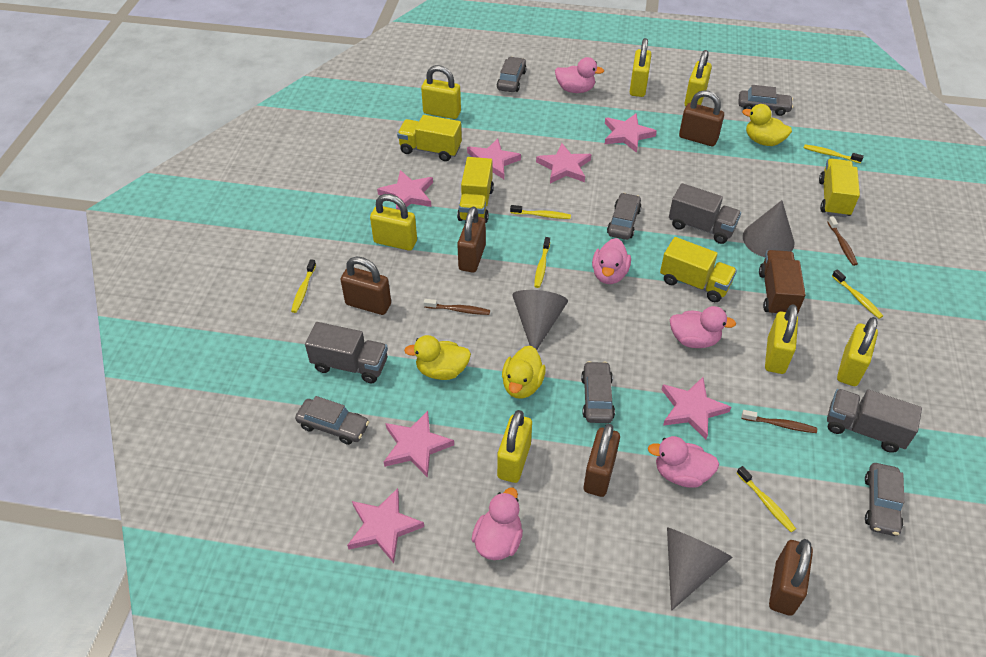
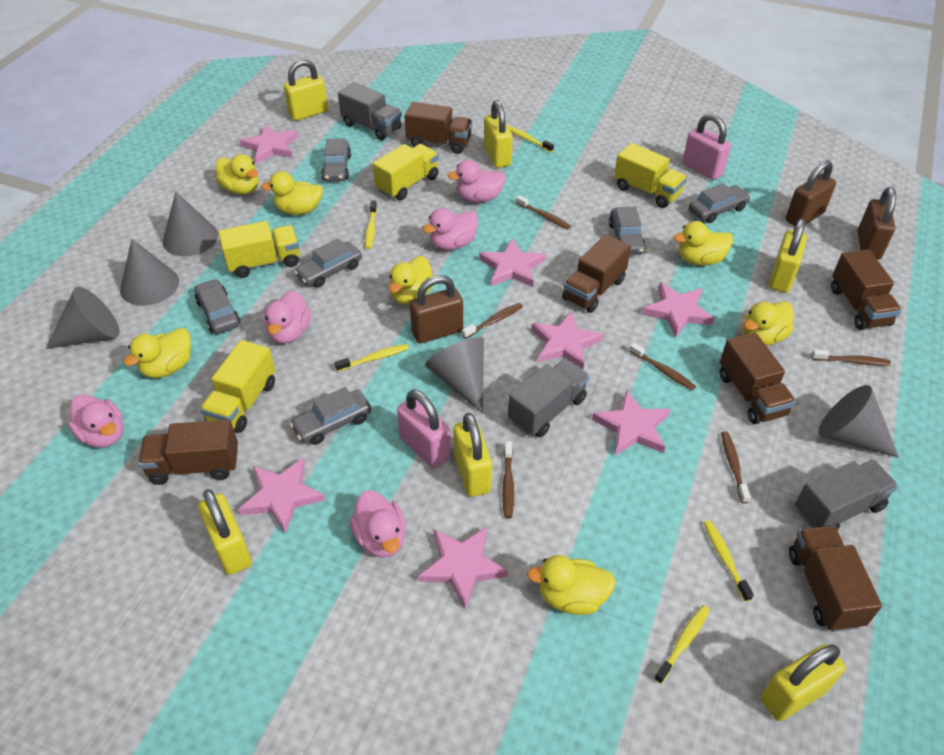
brown padlock: [340,257,391,315] [457,207,486,273] [584,424,620,497] [679,90,724,146] [769,539,813,616] = 5 -> [410,275,463,343] [786,160,836,226] [858,187,896,260] = 3
brown toothbrush: [424,299,490,315] [741,410,817,433] [827,216,858,266] = 3 -> [462,303,523,339] [502,441,514,518] [516,195,571,229] [629,343,696,390] [721,432,751,503] [812,349,891,366] = 6
brown truck: [759,250,806,316] = 1 -> [138,419,238,485] [405,102,472,154] [562,234,631,313] [720,333,796,424] [789,525,882,632] [831,249,902,330] = 6
grey cone: [512,290,568,350] [667,527,732,611] [743,200,795,257] = 3 -> [46,287,120,349] [120,239,179,306] [163,192,218,257] [425,337,484,413] [819,385,899,458] = 5
pink padlock: none = 0 -> [397,389,451,468] [683,113,731,180] = 2
yellow duck: [404,335,471,380] [502,346,546,399] [742,104,792,146] = 3 -> [124,328,191,378] [216,154,259,194] [261,171,323,215] [389,256,433,304] [527,555,616,615] [673,221,733,266] [742,301,794,346] = 7
yellow padlock: [370,194,417,251] [421,65,461,119] [497,410,532,483] [630,38,651,97] [685,50,712,106] [765,304,798,374] [837,317,878,386] = 7 -> [198,489,252,575] [283,59,328,121] [453,413,492,497] [484,100,512,168] [760,644,846,721] [769,218,807,292] = 6
yellow toothbrush: [291,259,316,313] [510,205,571,219] [534,237,550,288] [737,466,796,532] [804,144,864,163] [832,269,883,319] = 6 -> [335,344,409,372] [365,201,377,249] [508,126,554,152] [654,605,710,684] [703,520,754,602] = 5

